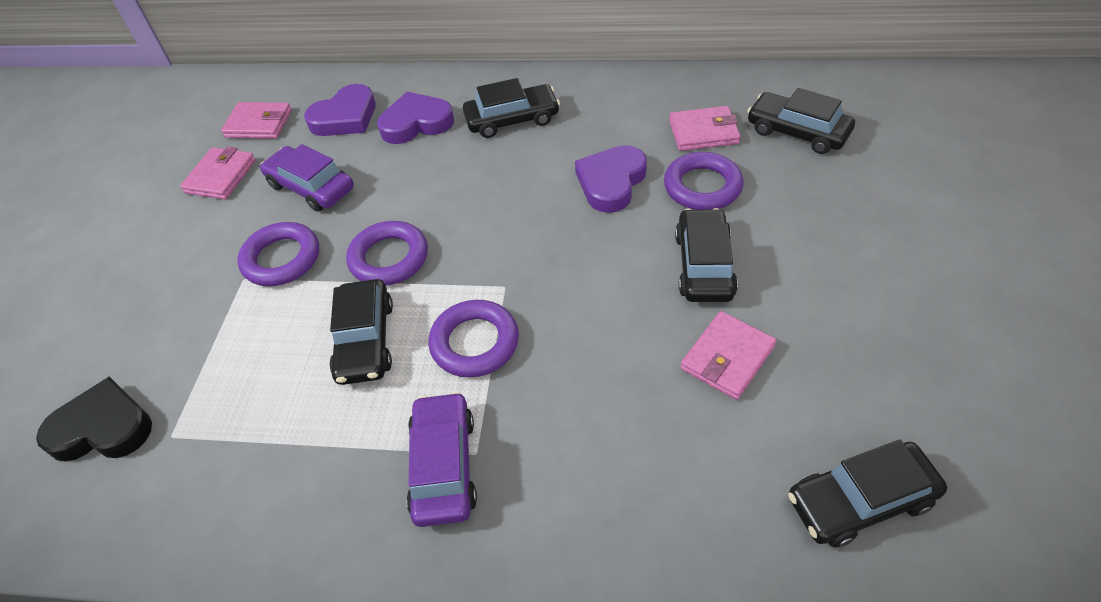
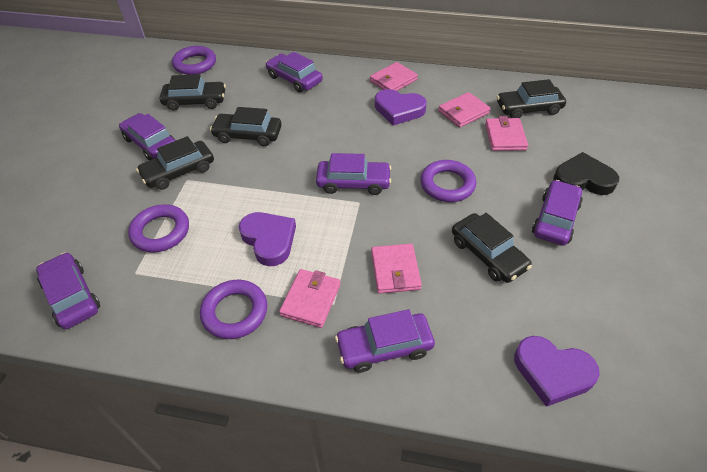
pink wallet: [180,146,256,199] [221,102,292,139] [669,106,740,151] [681,311,777,400] = 4 -> [279,269,340,328] [370,62,418,91] [371,244,422,294] [438,92,491,127] [485,116,528,151] = 5
purple car: [260,144,354,212] [406,392,477,527] = 2 -> [36,252,100,329] [119,113,176,161] [266,52,323,92] [316,153,391,195] [335,309,435,373] [532,180,583,246] = 6

